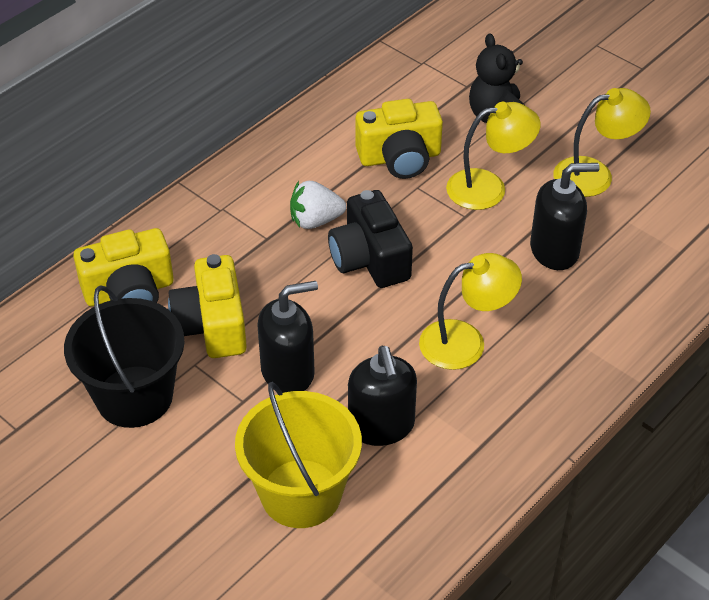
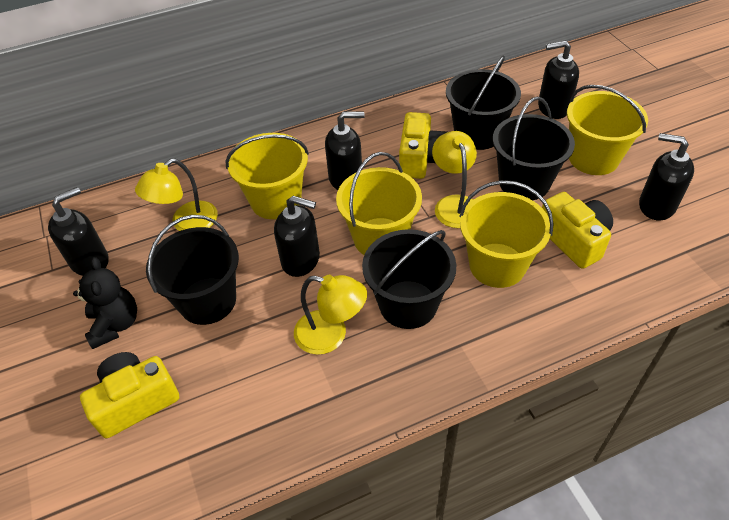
black bucket: [64,285,184,428] = 1 -> [146,215,239,325] [362,229,456,329] [446,55,521,150] [493,97,575,200] = 4
black camera: [328,190,413,288] = 1 -> none = 0
black soap dispenser: [257,281,318,393] [348,346,417,446] [530,163,600,270] = 3 -> [48,187,109,276] [274,196,320,277] [325,111,365,190] [538,40,579,119] [639,133,694,220] = 5
white strawberry: [290,181,346,229] = 1 -> none = 0
yellow bucket: [235,382,362,528] = 1 -> [225,133,309,219] [336,152,422,255] [459,180,554,288] [567,85,648,175] = 4

